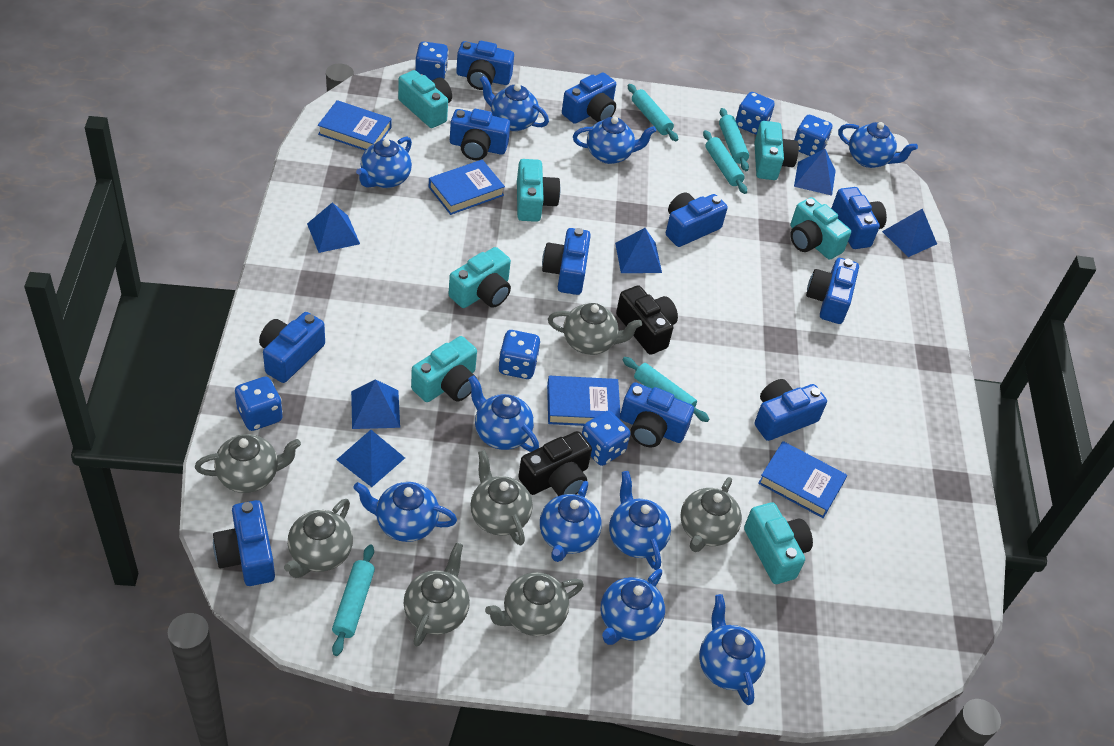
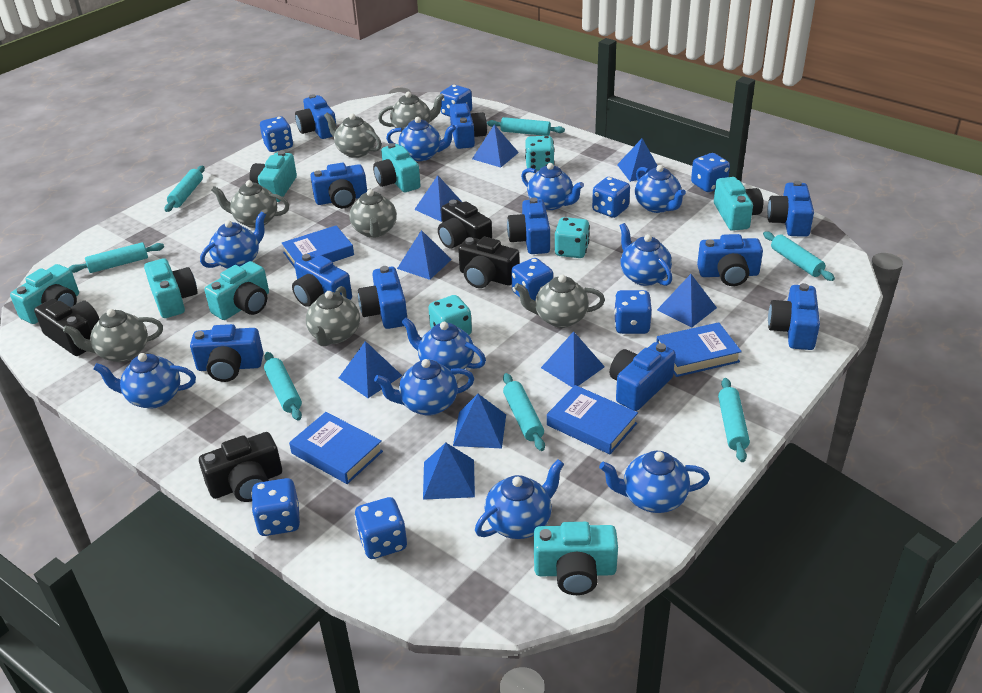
black camera: [518,431,592,496] [616,285,678,355] = 2 -> [34,299,99,356] [199,432,282,502] [438,200,492,248] [458,237,520,288] = 4
blue dice: [235,376,283,431] [415,42,448,81] [498,330,540,379] [582,411,630,466] [735,92,775,135] [794,115,832,156] = 6 -> [251,478,300,536] [260,116,293,152] [354,497,407,559] [440,85,472,117] [511,258,553,300] [592,177,630,218] [614,290,652,334] [691,153,730,192] = 8
blue pyramid: [307,202,360,253] [337,430,405,487] [351,379,400,429] [615,228,662,273] [794,149,836,196] [882,208,937,257] = 6 -> [339,341,402,398] [397,230,452,280] [414,175,462,222] [423,443,475,500] [453,394,506,448] [472,124,519,167] [541,331,605,387] [617,138,658,182] [657,274,717,327] = 9
turquoise dice: none = 0 -> [428,295,472,335] [525,136,555,171] [555,217,590,258] = 3
turquoise rolling pin: [332,545,375,656] [623,357,709,422] [628,84,678,141] [703,130,747,194] [719,108,749,171] = 5 -> [69,242,164,273] [165,166,205,212] [264,352,302,421] [487,117,565,136] [503,373,545,451] [718,378,750,462] [763,231,835,281] = 7

